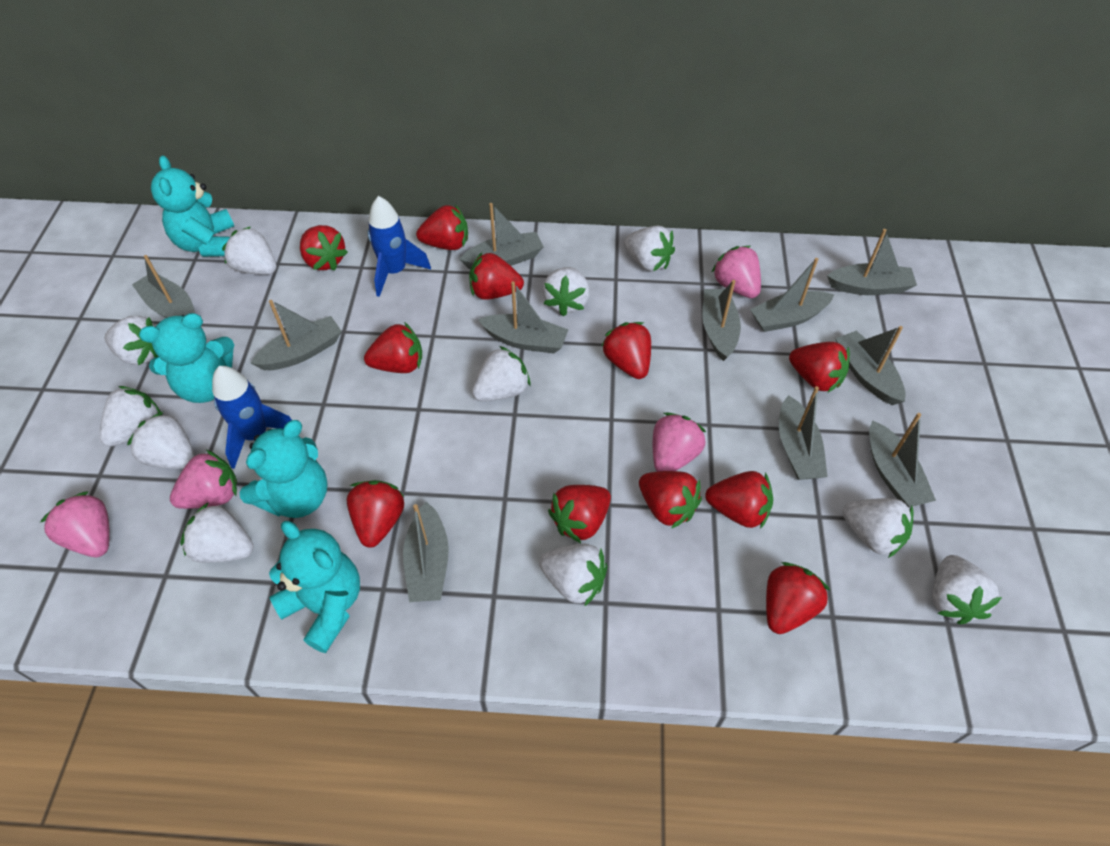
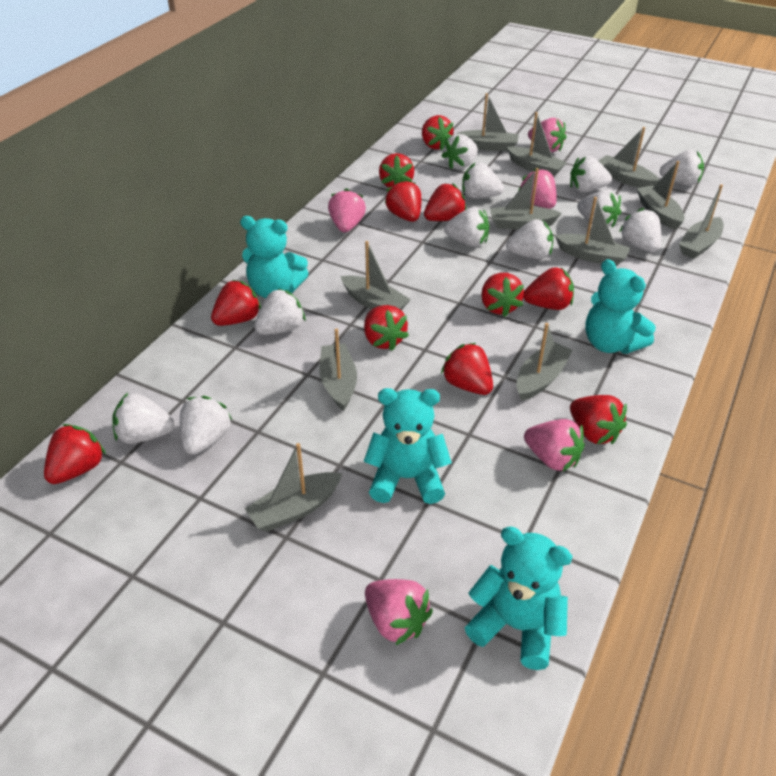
blue rocket: [212,366,292,469] [367,196,431,297] = 2 -> none = 0
pink strawberry: [40,491,110,557] [170,450,237,509] [653,413,706,472] [711,246,761,298] = 4 -> [328,188,366,232] [365,579,433,646] [518,169,557,209] [524,419,585,472] [528,118,566,152] = 5

